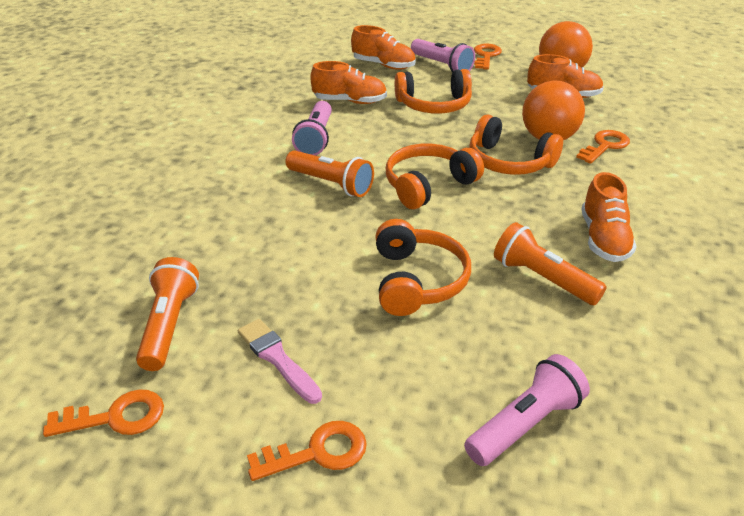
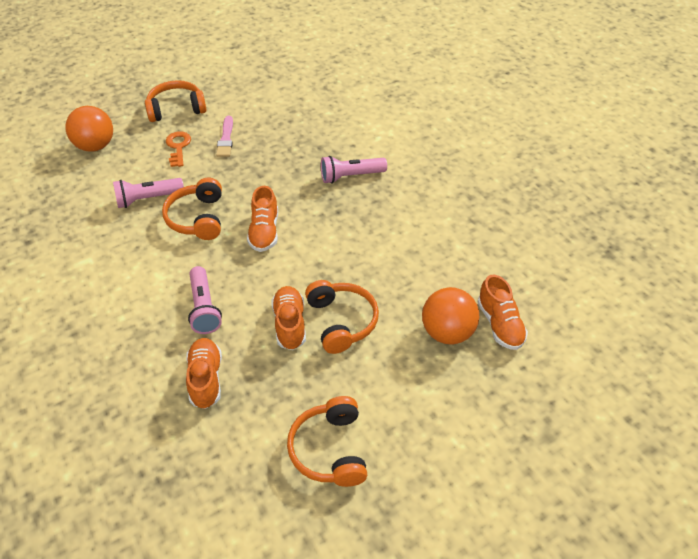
orange flashlight: [136,257,199,371] [285,150,374,197] [494,222,607,305] = 3 -> none = 0
orange key: [43,389,164,437] [247,421,367,481] [474,44,502,70] [576,130,630,164] = 4 -> [166,131,191,167] = 1

